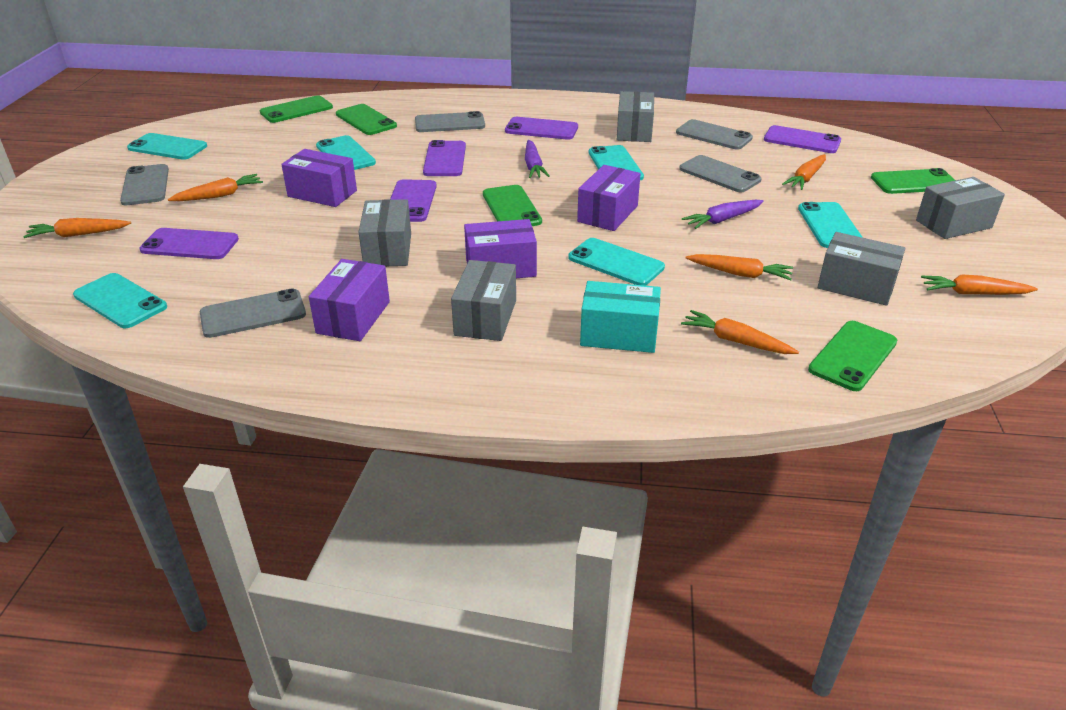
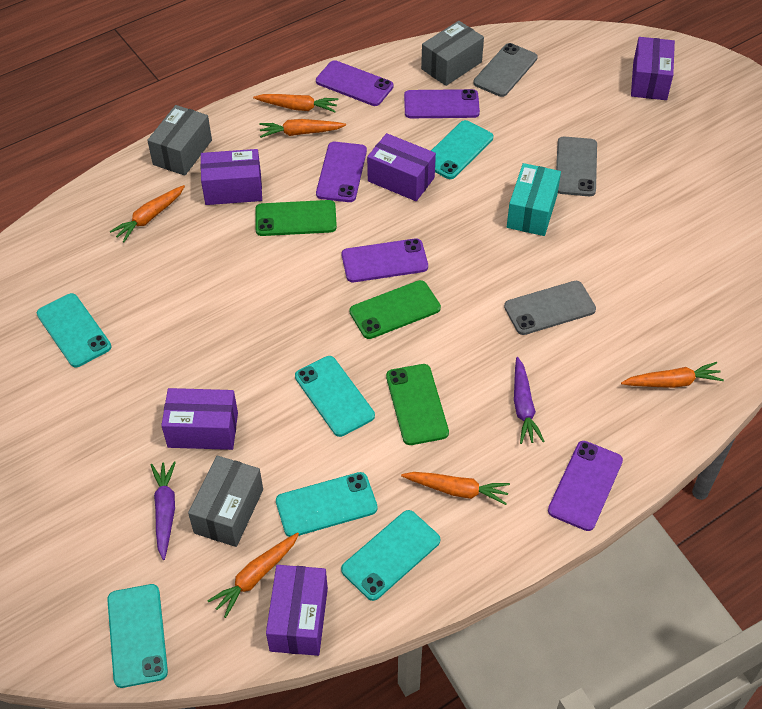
green phone: [260,95,333,123] [336,104,397,135] [483,185,542,226] [808,321,897,391] [871,168,955,194] = 5 -> [255,200,337,236] [349,280,441,339] [386,364,449,445] = 3
grey box: [359,199,411,267] [451,260,516,341] [617,91,654,142] [817,232,906,306] [916,177,1005,239] = 5 -> [147,105,212,176] [188,456,263,547] [421,21,484,86] = 3
grey phone: [120,164,169,205] [200,288,306,338] [415,111,485,132] [676,119,753,150] [679,155,762,192] = 5 -> [473,43,538,97] [504,281,596,335] [556,137,597,196] = 3
purple box: [281,149,357,207] [309,259,390,341] [464,219,537,278] [577,165,640,231] = 4 -> [161,388,238,450] [201,149,262,205] [266,565,328,656] [367,133,436,201] [631,37,675,100] = 5

